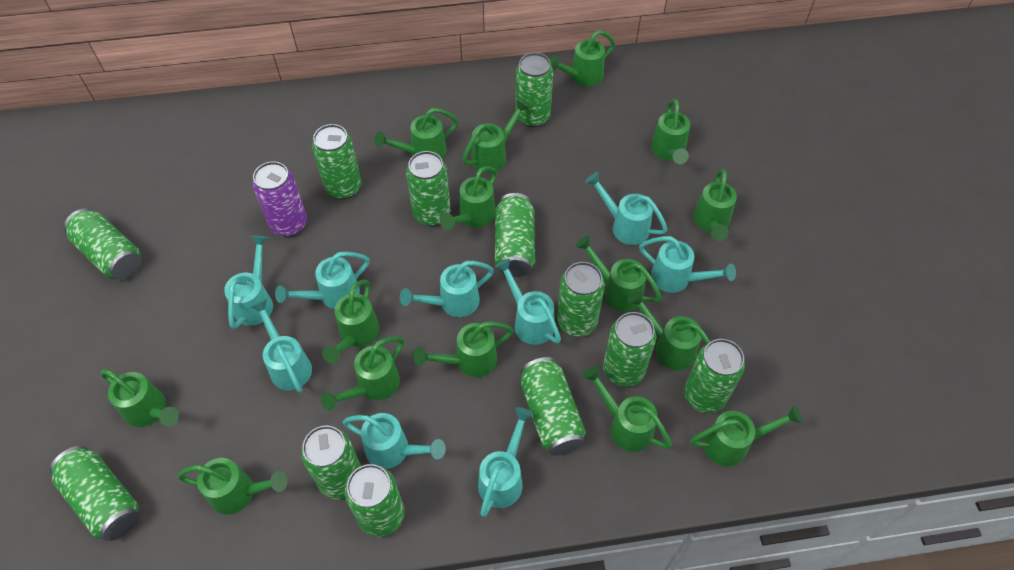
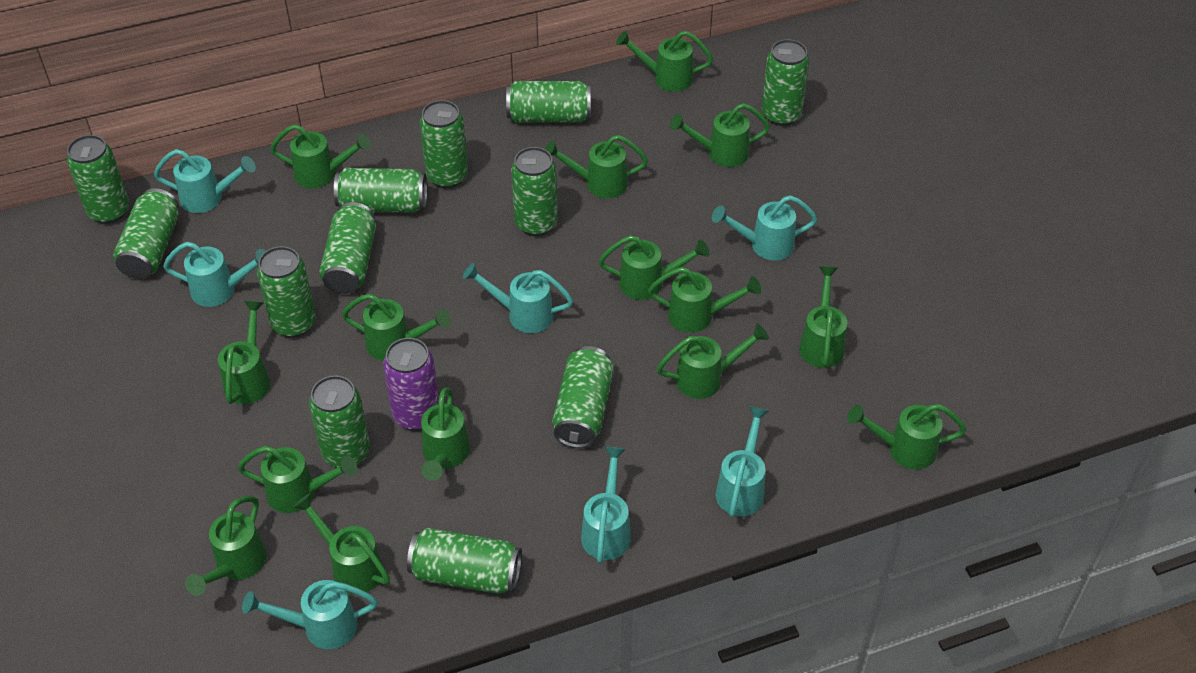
turquoise watering can: [224,235,273,329] [250,299,312,393] [275,252,370,309] [343,413,446,469] [400,261,494,317] [478,407,534,517] [495,258,561,345] [585,172,668,245] [639,236,736,293] = 9 -> [154,149,256,213] [163,242,265,307] [242,580,378,649] [463,263,573,333] [581,447,631,564] [712,195,817,260] [715,406,769,518] = 7

